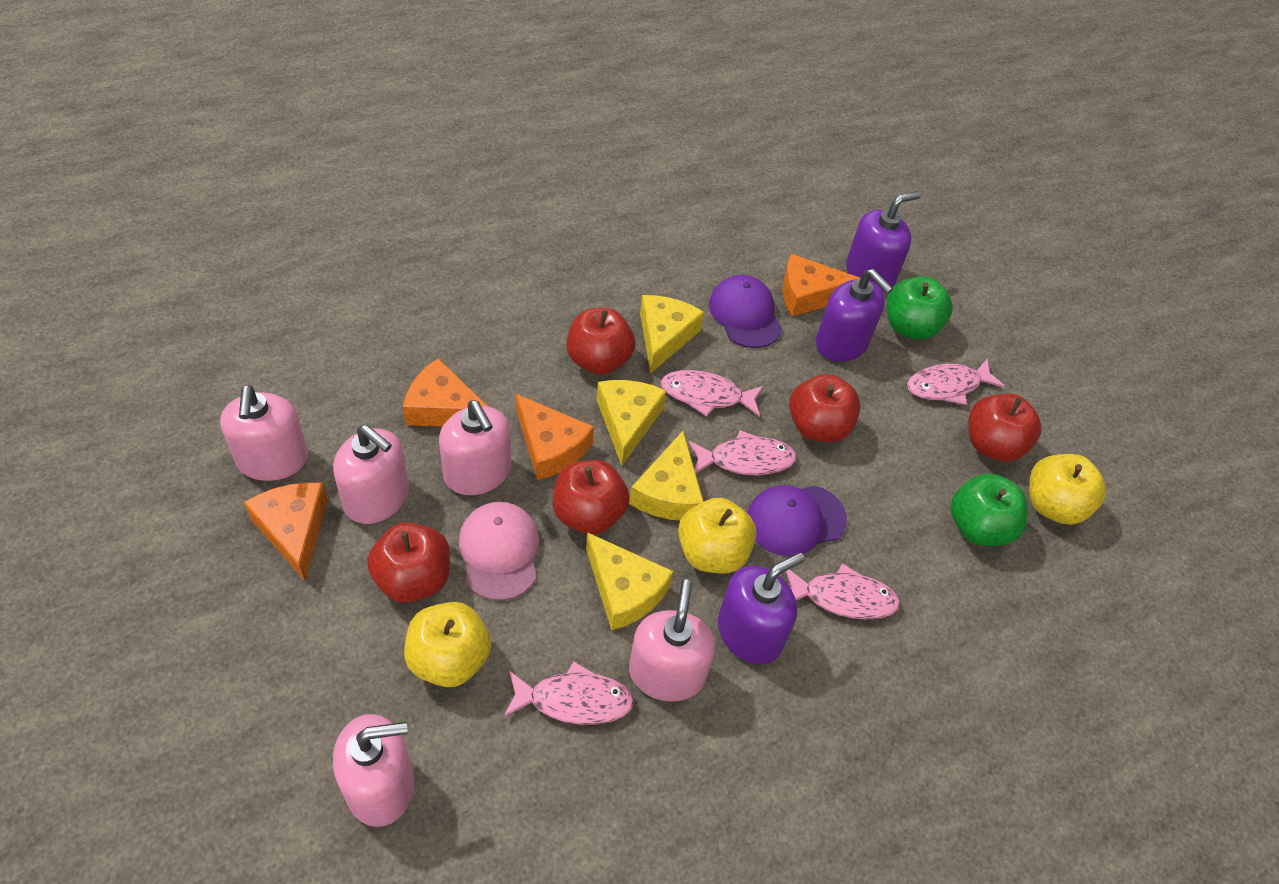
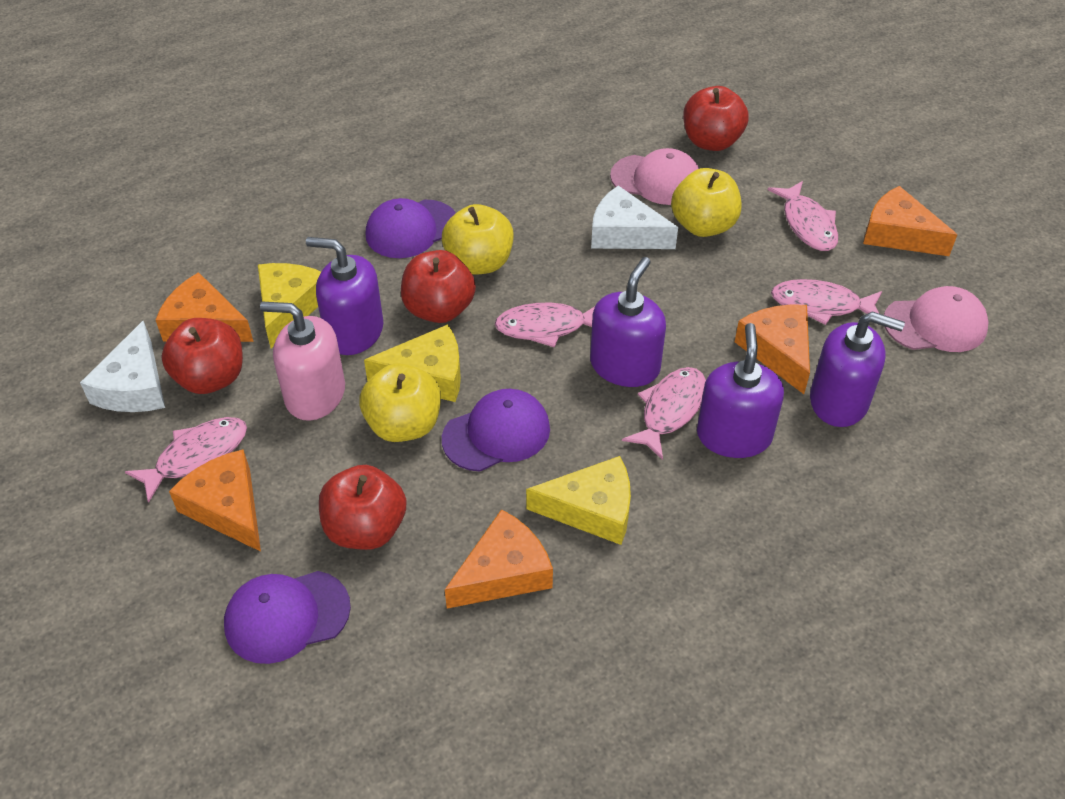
green apple: [886,276,953,340] [950,473,1028,546] = 2 -> none = 0
orange cheese: [244,483,328,581] [403,358,487,427] [516,394,594,480] [782,254,861,317] = 4 -> [156,272,254,342] [169,449,261,552] [445,509,553,608] [735,304,810,394] [863,186,957,256] = 5
pink cap: [459,502,539,601] = 1 -> [610,148,699,205] [884,286,988,352] = 2
pink soap dispenser: [220,385,308,481] [333,425,409,524] [333,714,414,827] [439,400,511,495] [629,579,716,702] = 5 -> [260,302,345,421] = 1
purple cap: [709,275,782,348] [747,485,847,557] = 2 -> [224,571,351,664] [366,198,456,258] [442,389,550,472] = 3
purple soap dispenser: [718,552,805,664] [816,269,893,362] [846,191,921,292] = 3 -> [306,237,384,355] [590,257,666,387] [697,323,784,458] [810,311,905,427] = 4
red apple: [367,522,450,603] [553,460,630,534] [566,308,635,375] [789,374,861,442] [968,394,1041,462] = 5 -> [161,318,243,394] [319,465,406,550] [401,250,476,323] [683,86,749,151] = 4
white cheese: none = 0 -> [80,321,165,412] [591,186,678,249] = 2
yellow cheese: [586,532,673,630] [597,380,666,466] [629,431,704,520] [640,295,704,374] = 4 -> [258,263,321,349] [364,324,461,402] [526,456,631,545] = 3

